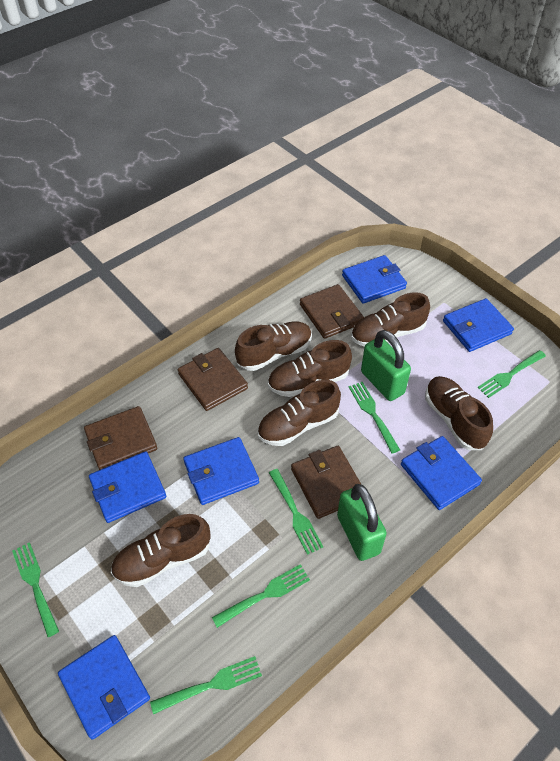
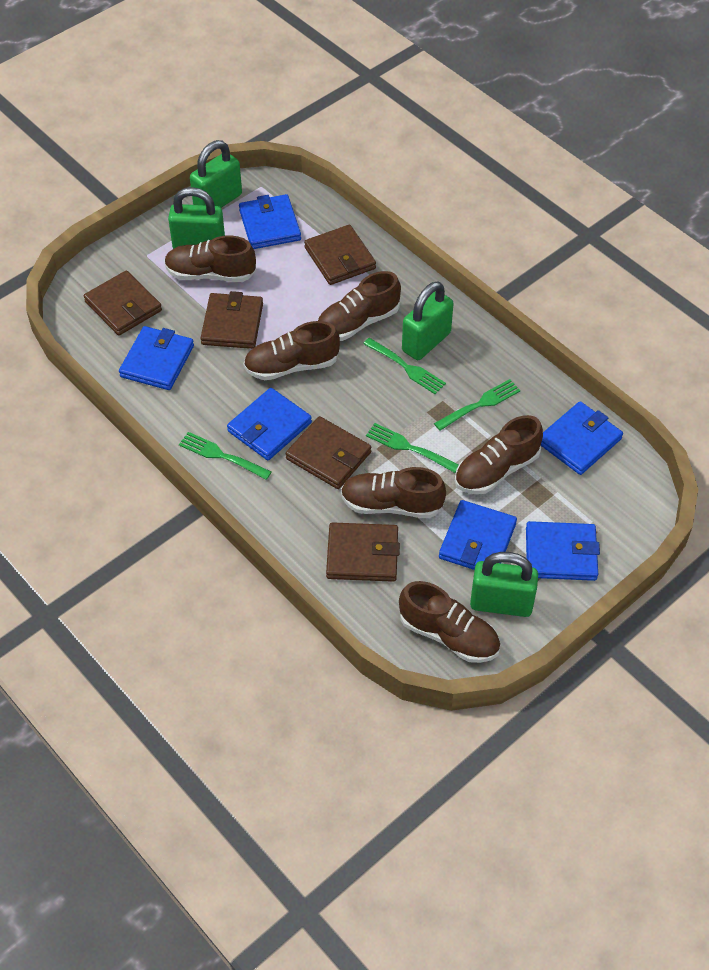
brown wallet: [84,406,157,470] [178,348,248,411] [291,446,362,519] [300,284,364,339] = 4 -> [84,270,162,336] [201,291,263,349] [286,416,371,489] [304,225,376,285] [326,522,400,582] = 5
green fork: [12,542,59,637] [150,656,262,715] [212,564,310,628] [269,469,323,555] [349,382,400,453] [478,350,546,398] = 6 -> [179,432,271,480] [363,338,446,394] [366,423,459,473] [434,379,521,431] = 4
green padlock: [337,484,387,561] [361,330,411,401] = 2 -> [168,187,225,249] [190,140,242,208] [402,281,454,360] [470,552,538,617] = 4

